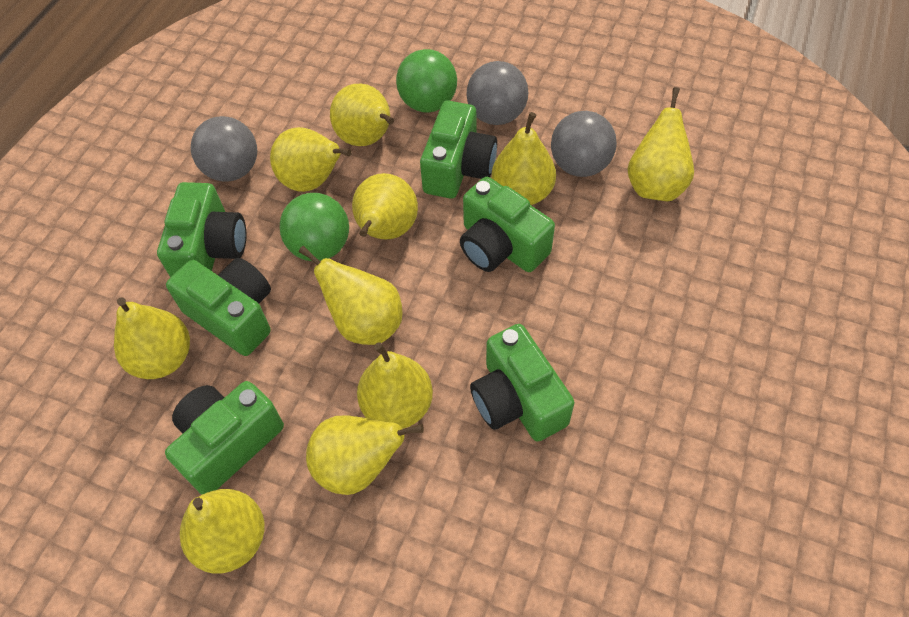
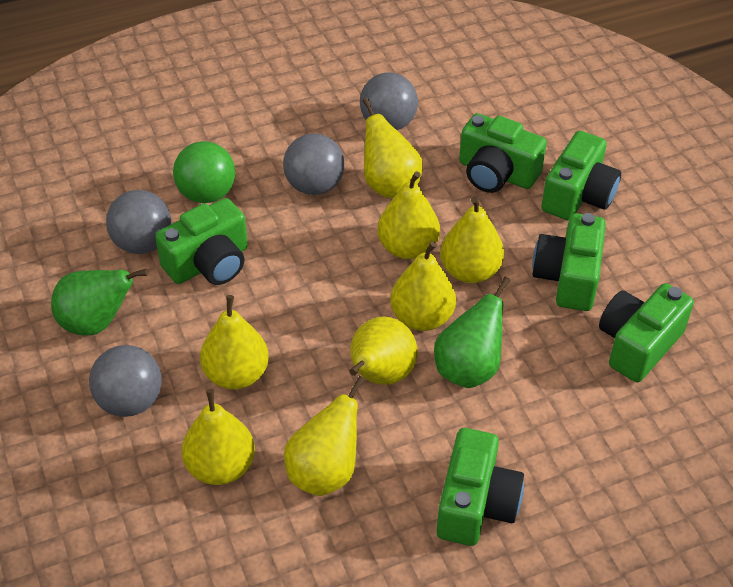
green ball: [280,193,349,261] [396,49,457,113] = 2 -> [173,141,235,203] = 1
green pear: none = 0 -> [51,269,148,336] [434,277,510,388] = 2
grey ball: [191,116,257,182] [466,61,528,125] [551,111,617,177] = 3 -> [89,345,162,417] [106,190,171,254] [283,133,344,195] [360,72,418,130] = 4
yellow pear: [114,297,190,379] [180,489,265,574] [270,127,352,192] [299,246,403,345] [306,415,424,495] [330,84,394,146] [352,173,418,240] [357,342,433,429] [492,112,556,205] [627,87,694,202] = 10 -> [182,389,255,485] [200,295,269,390] [284,376,366,496] [349,316,418,385] [362,98,423,198] [377,171,440,259] [390,241,456,331] [440,196,504,283] = 8

